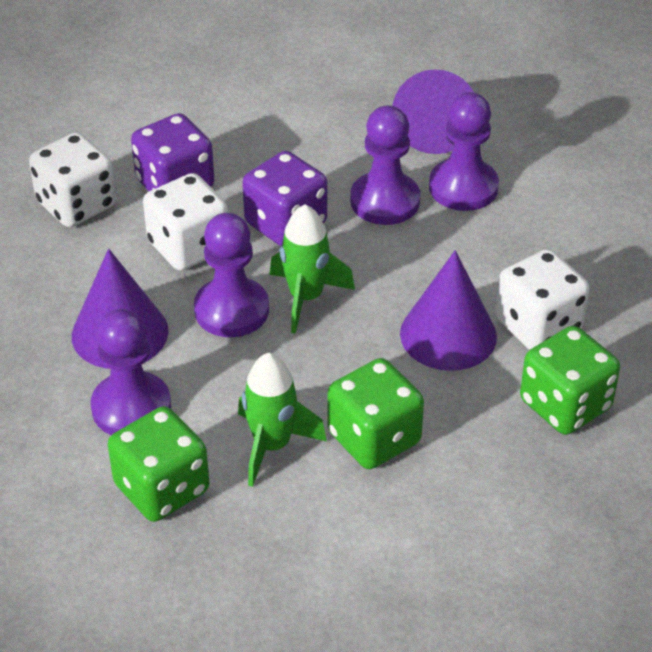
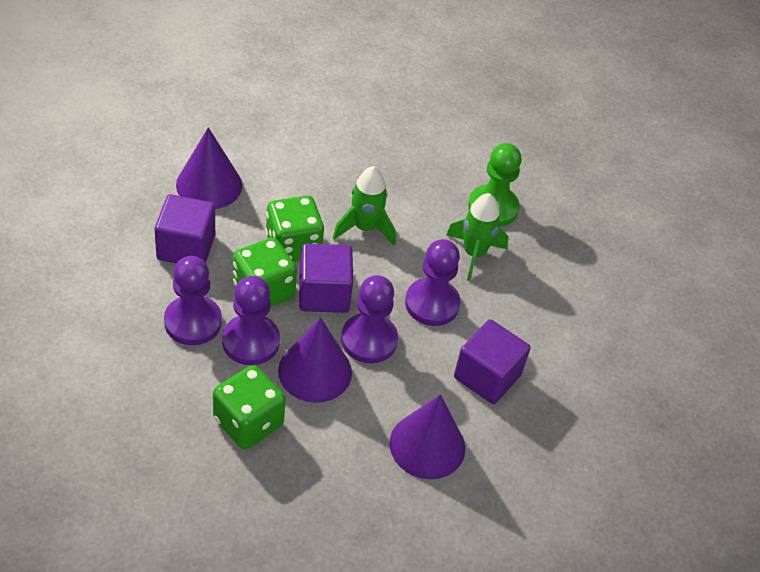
green pawn: none = 0 -> [468,143,522,227] = 1
purple cube: none = 0 -> [154,194,215,263] [299,243,353,313] [454,319,531,404] = 3
purple dice: [131,113,214,191] [242,151,327,246] = 2 -> none = 0
white dice: [29,132,116,227] [143,173,228,271] [495,249,590,350] = 3 -> none = 0

